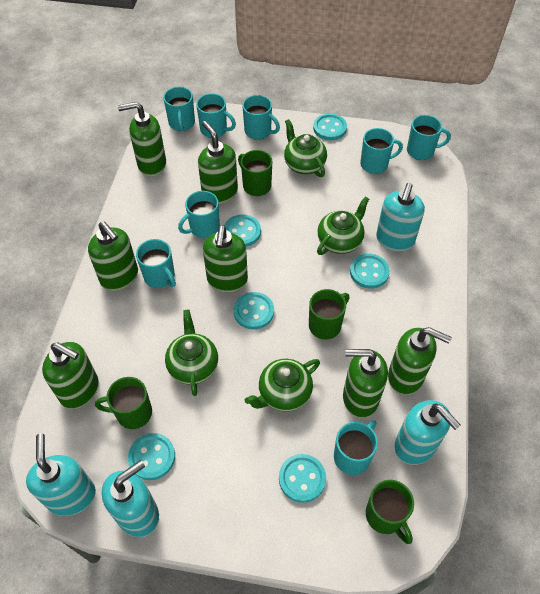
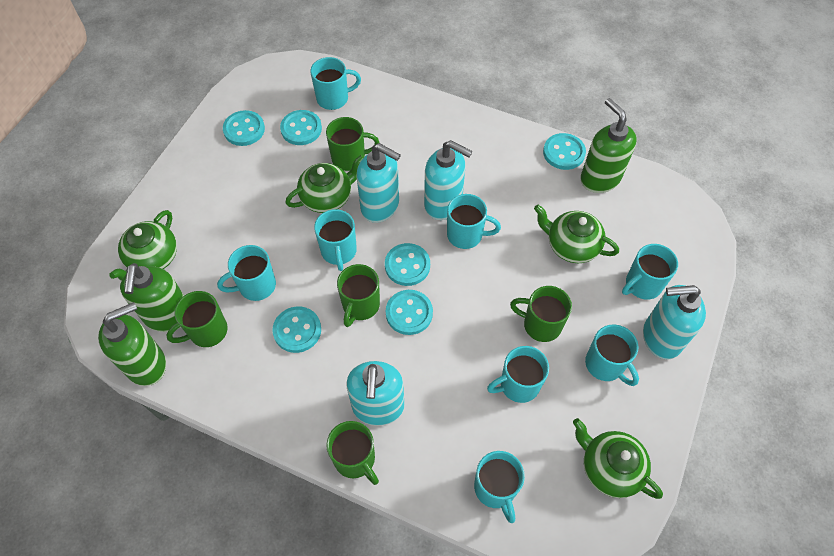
green mug: [95,377,152,429] [238,150,272,196] [309,289,349,339] [366,480,414,544] = 4 -> [166,291,228,347] [326,117,380,171] [326,421,379,485] [337,264,380,327] [510,286,572,342] = 5
green soap dispenser: [42,342,99,409] [88,222,138,291] [118,102,166,177] [198,121,238,204] [203,225,248,292] [343,349,388,418] [388,327,452,395] = 7 -> [98,302,166,386] [120,263,184,332] [580,98,637,193] = 3

